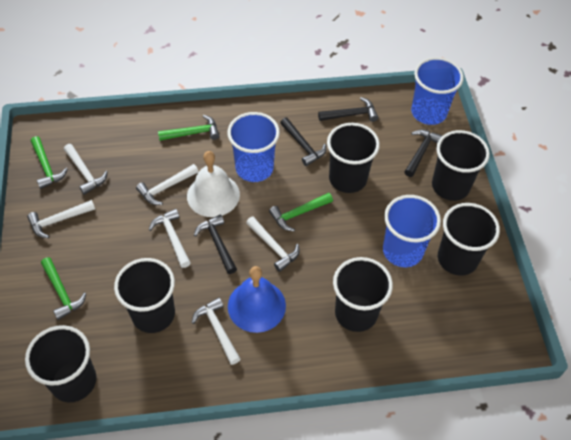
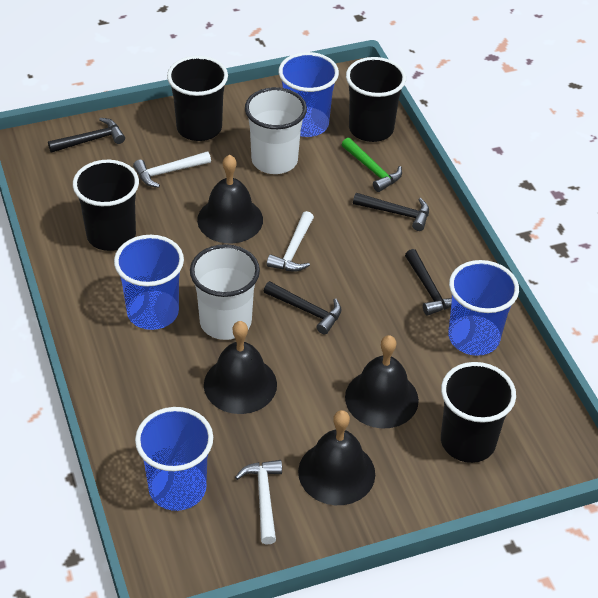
black bell: none = 0 -> [197,154,263,243] [204,321,277,414] [298,410,375,505] [345,335,419,429] = 4
black cup: [25,325,97,403] [114,258,175,333] [327,123,380,193] [333,257,393,332] [432,130,490,201] [438,203,500,276] = 6 -> [73,160,139,251] [167,56,228,141] [346,57,406,142] [441,362,516,463] = 4
blue bell: [228,266,286,333] = 1 -> none = 0
blue cup: [227,112,280,182] [383,195,441,267] [411,57,464,125] = 3 -> [114,235,184,330] [135,407,213,511] [279,52,339,137] [448,260,519,356] = 4
green hammer: [31,136,68,189] [41,257,86,320] [158,115,219,141] [269,193,333,231] = 4 -> [342,138,402,192] = 1
white bell: [187,151,240,217] = 1 -> none = 0
white cup: none = 0 -> [190,244,260,340] [245,87,307,174] = 2
white hammer: [27,200,95,238] [64,144,108,195] [136,164,199,205] [149,209,191,268] [191,298,240,365] [246,217,300,272] = 6 -> [133,151,211,188] [235,460,282,545] [267,211,314,272] = 3

